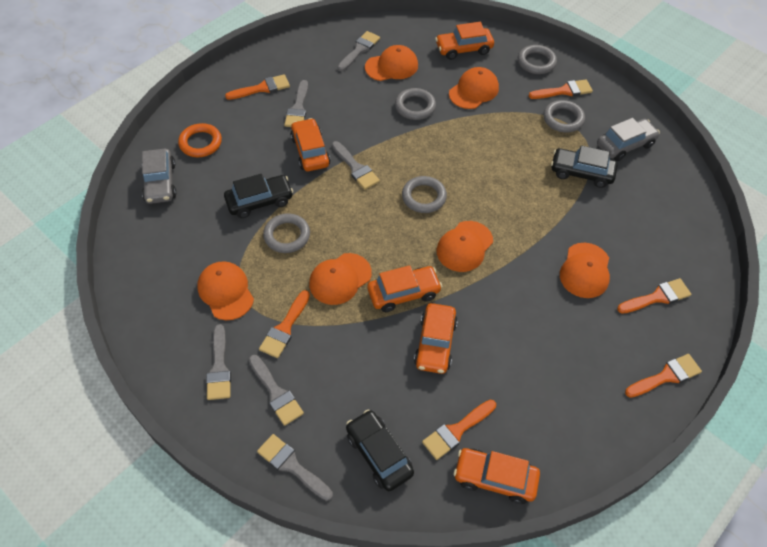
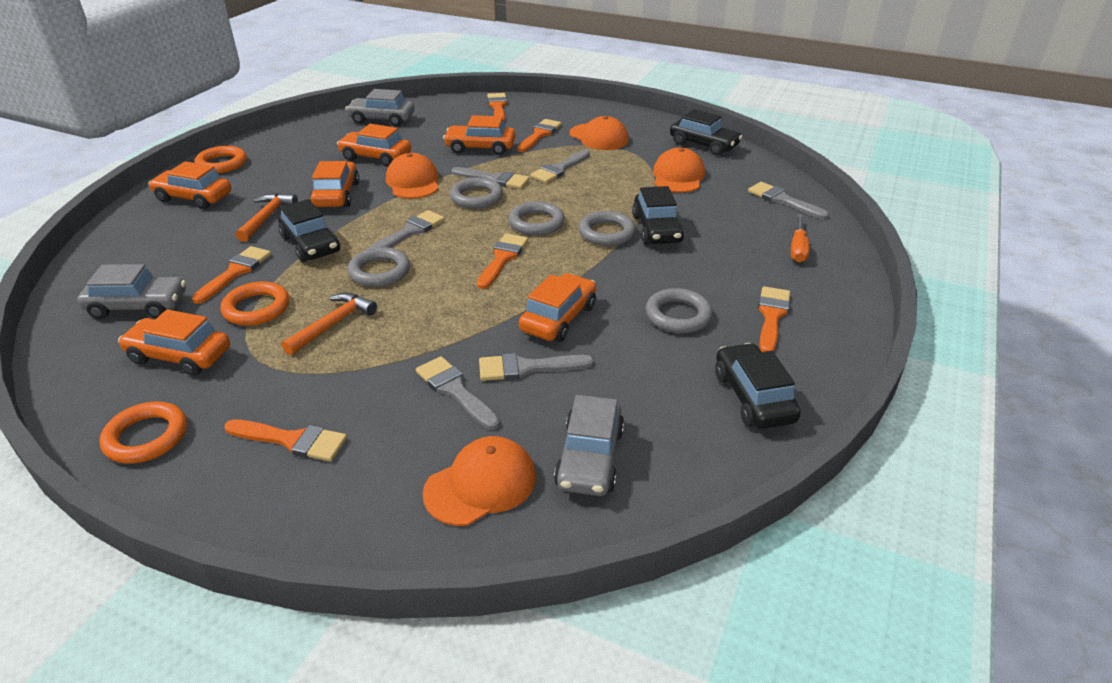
black car: [224,174,293,218] [346,410,414,491] [551,145,618,188] = 3 -> [278,199,340,262] [632,186,684,244] [670,109,742,155] [715,343,801,429] = 4
grey car: [142,149,176,204] [597,118,660,161] = 2 -> [77,264,186,319] [345,89,415,126] [554,395,624,496] = 3
orange cap: [197,261,254,320] [309,253,372,305] [365,45,418,81] [436,221,493,272] [449,67,499,109] [560,243,610,298] = 6 -> [386,153,439,199] [423,436,536,526] [570,116,629,150] [653,147,705,193] = 4
orange car: [290,118,331,171] [367,265,442,312] [414,303,458,374] [435,22,494,60] [454,448,540,504] = 5 -> [118,309,230,376] [149,161,231,209] [310,161,359,207] [337,124,411,167] [443,115,516,155] [519,273,596,342] = 6
orange hammer: none = 0 -> [235,193,298,242] [281,293,377,355] = 2
orange ring: [178,123,222,157] = 1 -> [99,402,187,464] [194,146,247,173] [221,281,289,326] = 3
orange screwdriver: none = 0 -> [791,214,810,263] = 1

